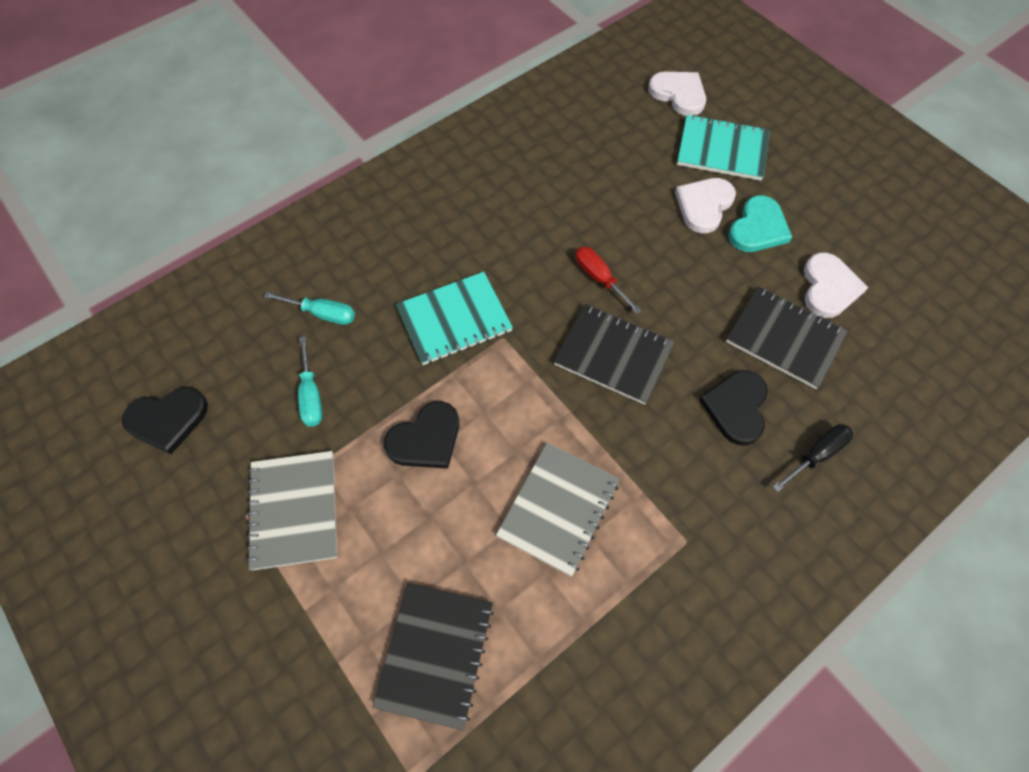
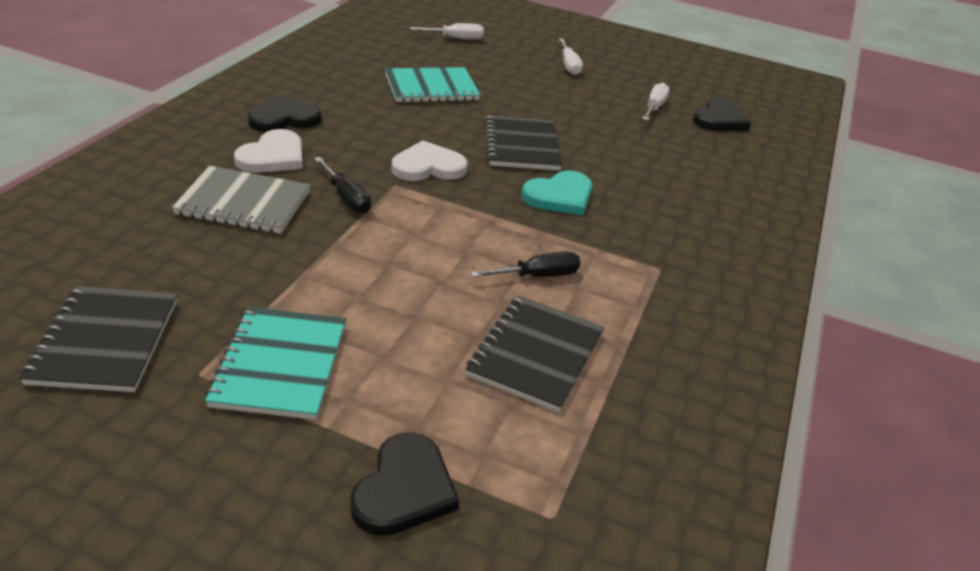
black screwdriver: [773,424,853,492] = 1 -> [314,157,371,213] [471,251,581,277] = 2
grey notebook: [247,451,337,570] [496,443,620,576] = 2 -> [172,166,310,234] = 1
red screwdriver: [575,246,642,314] = 1 -> none = 0
turquoise screwdriver: [264,292,355,325] [298,336,323,427] = 2 -> none = 0
white heart: [648,72,706,116] [675,178,736,233] [804,252,868,318] = 3 -> [234,129,303,173] [391,140,468,181] = 2
white screwdriver: none = 0 -> [410,23,484,40] [559,39,583,75] [642,83,670,120] = 3

